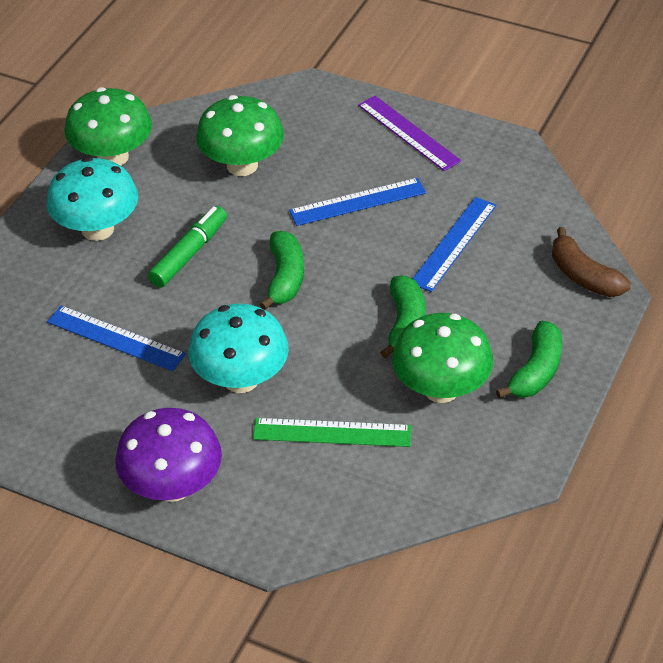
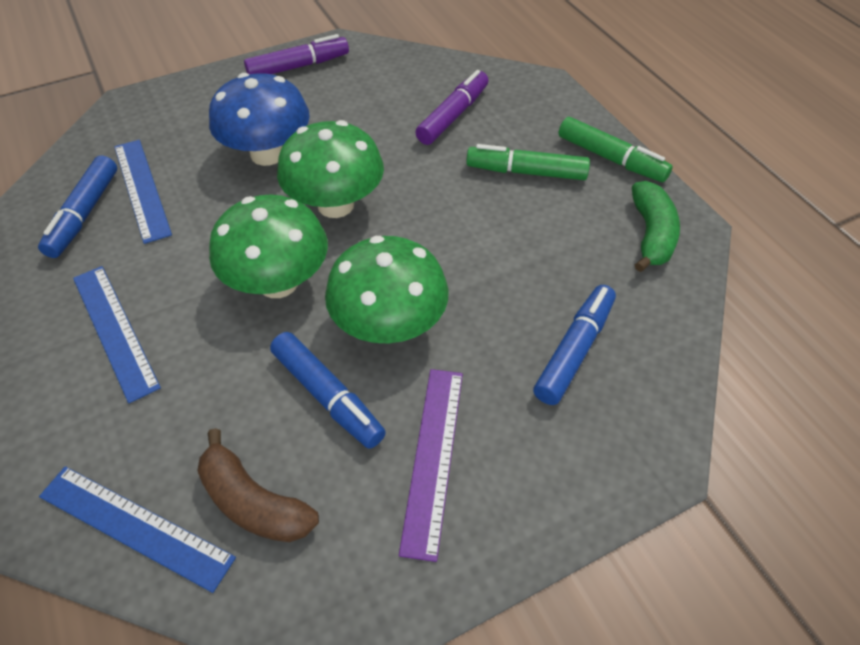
blue marker: none = 0 -> [38,155,117,258] [270,332,386,449] [533,285,616,405] = 3
blue mushroom: none = 0 -> [209,73,310,166] = 1
green banana: [260,231,304,310] [380,275,426,359] [496,321,562,399] = 3 -> [632,181,680,272] = 1
green marker: [148,206,227,288] = 1 -> [466,144,590,180] [559,117,673,182] = 2
green ruler: [253,418,411,447] = 1 -> none = 0
purple marker: none = 0 -> [244,34,349,74] [415,70,488,145] = 2
purple mushroom: [115,408,222,502] = 1 -> none = 0
turquoise mushroom: [47,157,138,241] [188,304,289,393] = 2 -> none = 0

